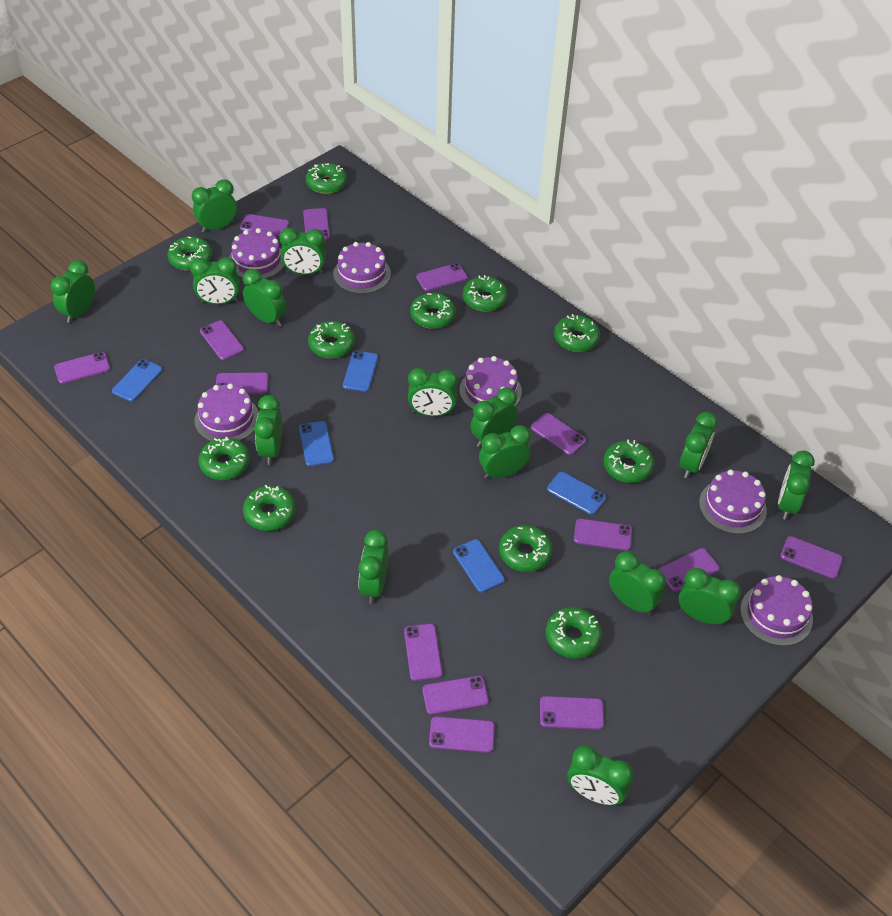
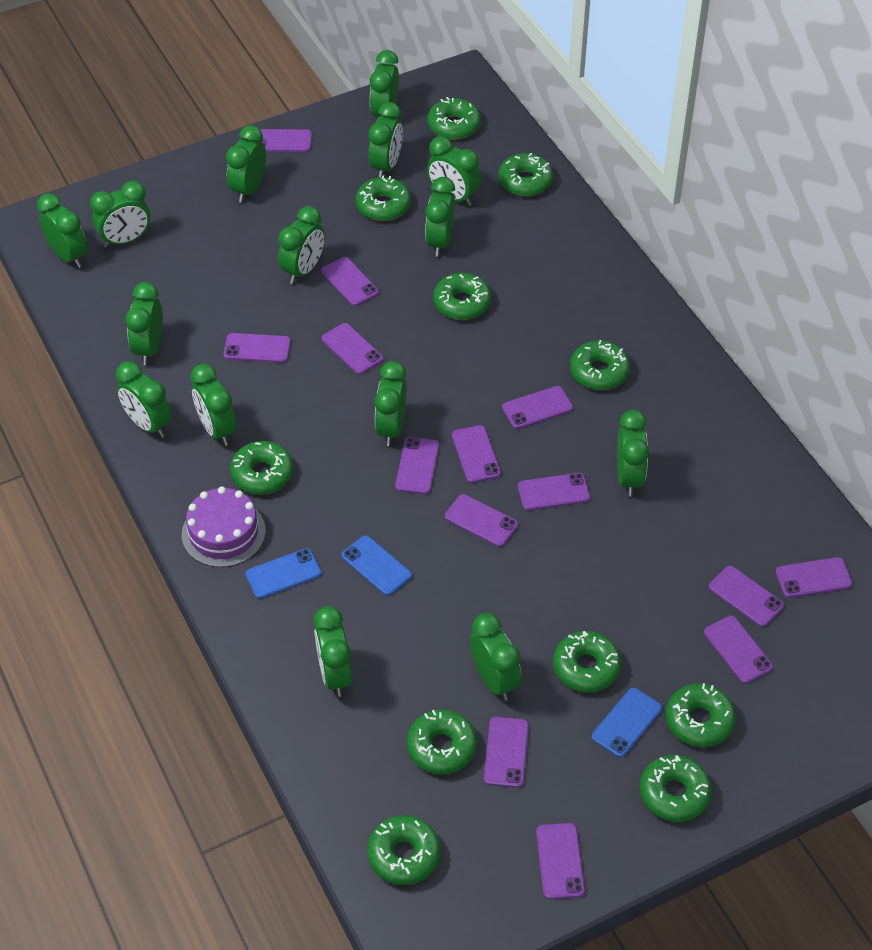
blue phone: [112,359,162,401] [299,421,334,466] [343,351,378,392] [453,539,505,593] [547,472,606,515] = 5 -> [245,548,322,599] [341,535,412,596] [592,688,662,758] = 3
purple cake: [194,384,258,441] [229,228,284,279] [333,242,391,294] [459,356,522,410] [699,470,767,534] [740,575,813,646] = 6 -> [182,487,266,567] = 1

